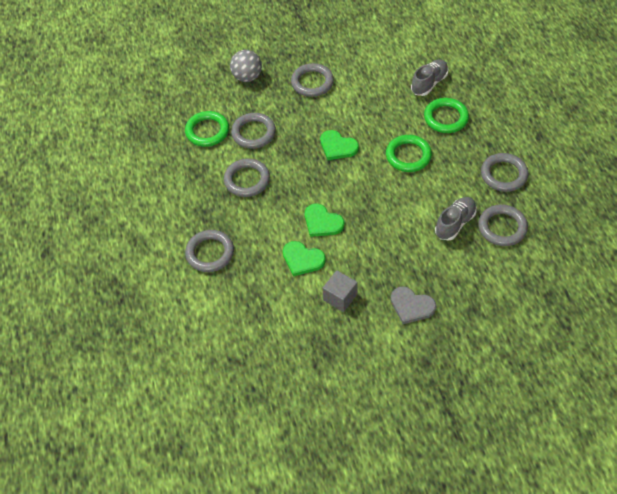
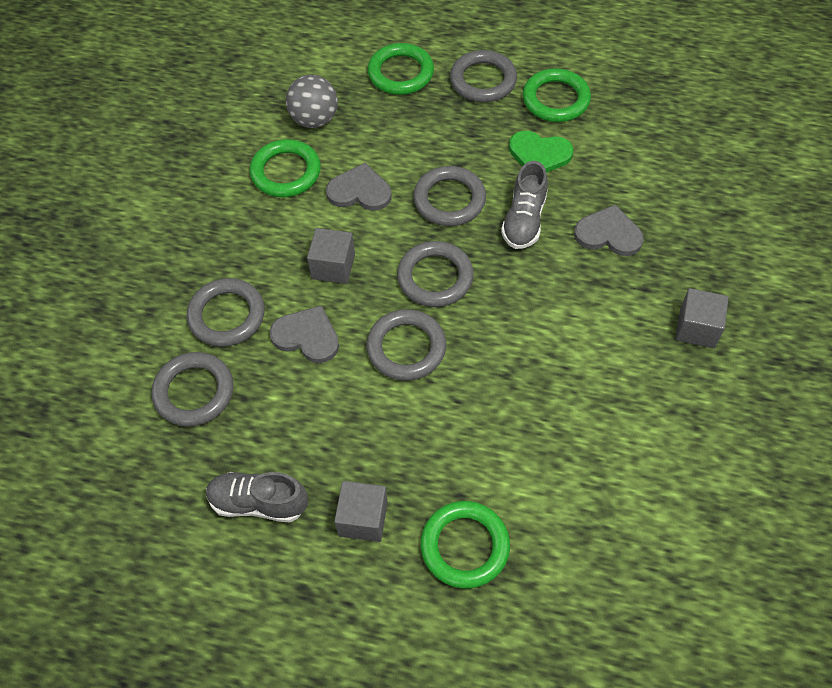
green heart: [283,241,326,276] [305,204,344,237] [320,130,359,160] = 3 -> [509,131,573,173] = 1
green ring: [185,111,229,147] [386,135,432,172] [424,98,469,133] = 3 -> [250,139,321,197] [367,43,434,95] [420,501,510,588] [523,68,591,122] = 4
grey cube: [323,270,358,312] = 1 -> [307,228,355,284] [334,481,388,542] [676,288,729,348] = 3
grey heart: [391,286,436,324] = 1 -> [270,305,339,363] [326,163,392,211] [574,205,644,256] = 3

